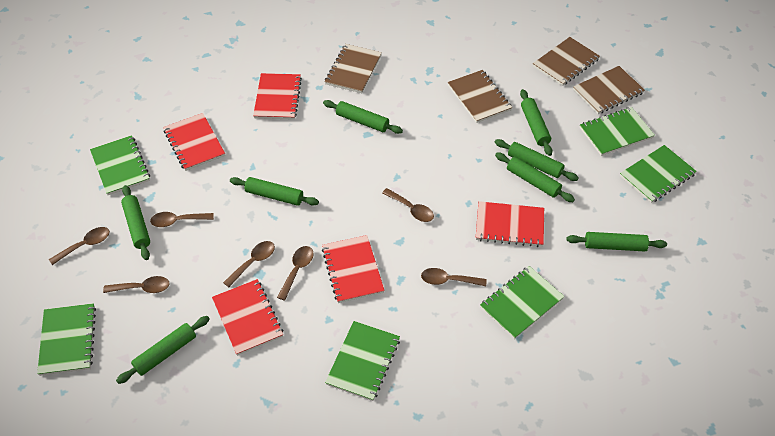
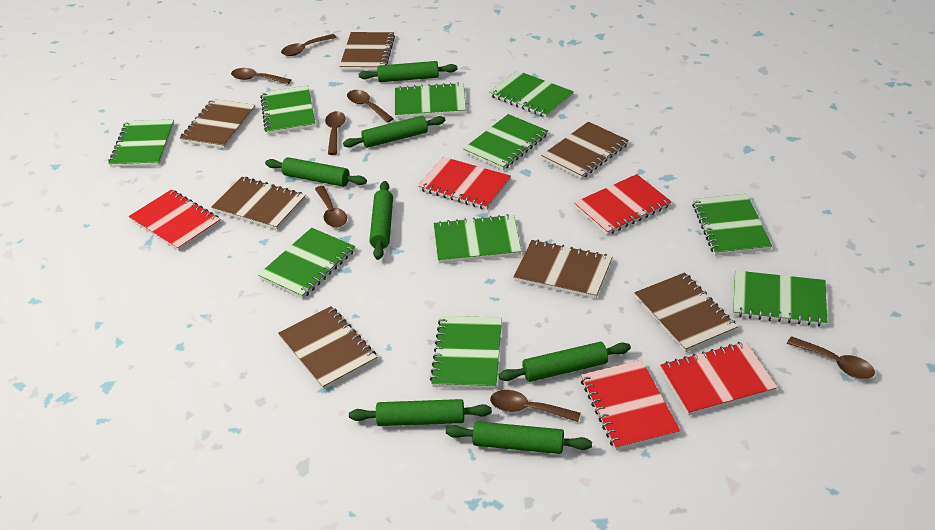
brown notebook: [325,44,382,93] [448,70,512,123] [533,37,600,86] [573,66,645,114] = 4 -> [180,99,255,149] [211,177,306,230] [278,306,377,390] [339,32,395,70] [513,240,612,299] [541,122,629,179] [634,272,738,352] = 7
green notebook: [37,303,96,376] [90,135,150,195] [325,321,400,401] [480,266,564,339] [580,107,655,156] [620,145,697,203] = 6 -> [108,119,174,167] [258,228,355,299] [260,86,315,135] [395,82,466,118] [430,316,502,389] [434,214,521,263] [463,114,548,170] [489,71,574,118] [692,194,772,256] [733,270,827,326] = 10
green rolling pin: [116,316,210,384] [121,185,150,260] [230,177,319,206] [323,100,403,134] [495,139,579,181] [495,152,575,202] [520,89,552,156] [567,232,667,252] = 8 -> [265,157,367,187] [343,116,445,148] [349,399,492,426] [359,61,458,82] [369,181,393,260] [446,421,592,454] [499,342,631,382] = 7

